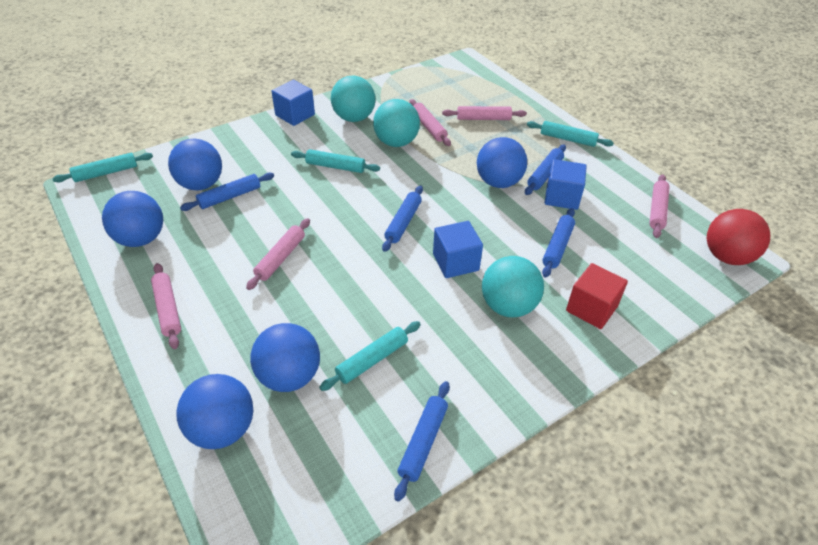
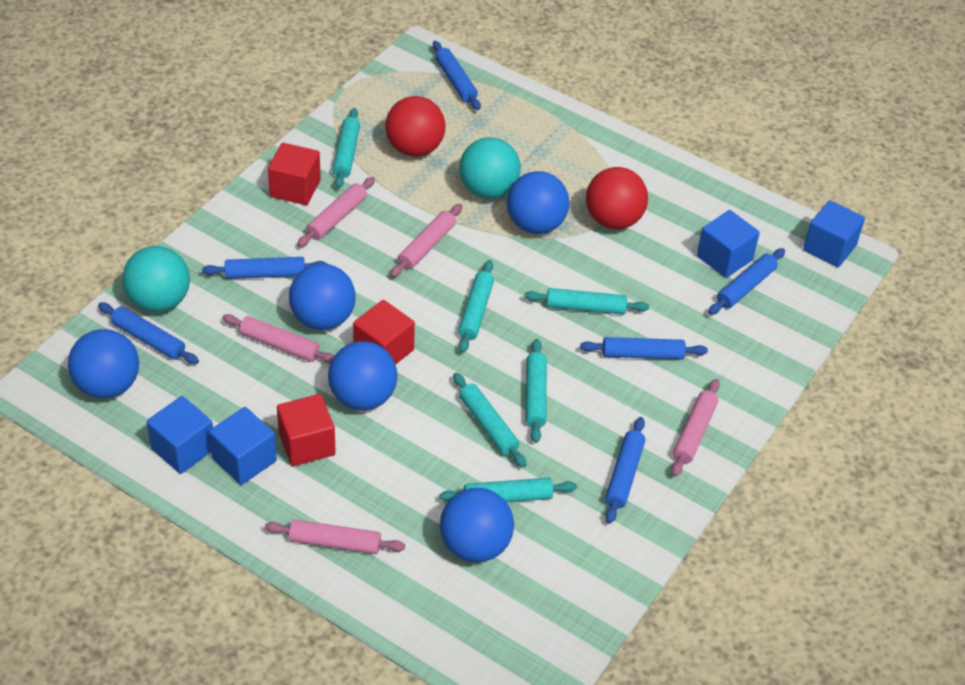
blue cube: [271,80,315,126] [433,221,483,278] [545,159,587,210] = 3 -> [147,396,213,474] [209,407,277,485] [697,210,760,278] [803,200,865,267] = 4
blue rolling pin: [180,173,274,211] [382,186,423,252] [394,381,450,502] [525,144,566,195] [542,208,575,277] = 5 -> [98,303,199,364] [202,257,327,279] [433,41,481,110] [580,337,708,360] [605,417,645,524] [708,248,785,315] = 6
red ball: [707,209,770,265] = 1 -> [385,96,446,157] [586,167,648,229] = 2
red cube: [566,263,628,329] = 1 -> [268,143,321,205] [277,394,336,466] [353,300,415,365] = 3
turquoise ball: [331,76,376,122] [373,99,420,147] [482,256,544,317] = 3 -> [123,246,190,312] [459,137,521,199] = 2
turquoise rolling pin: [52,153,153,183] [291,149,380,173] [319,321,421,391] [527,121,614,147] = 4 -> [333,108,360,188] [440,478,577,502] [453,373,527,467] [458,260,494,353] [524,288,649,315] [526,339,547,443] = 6

